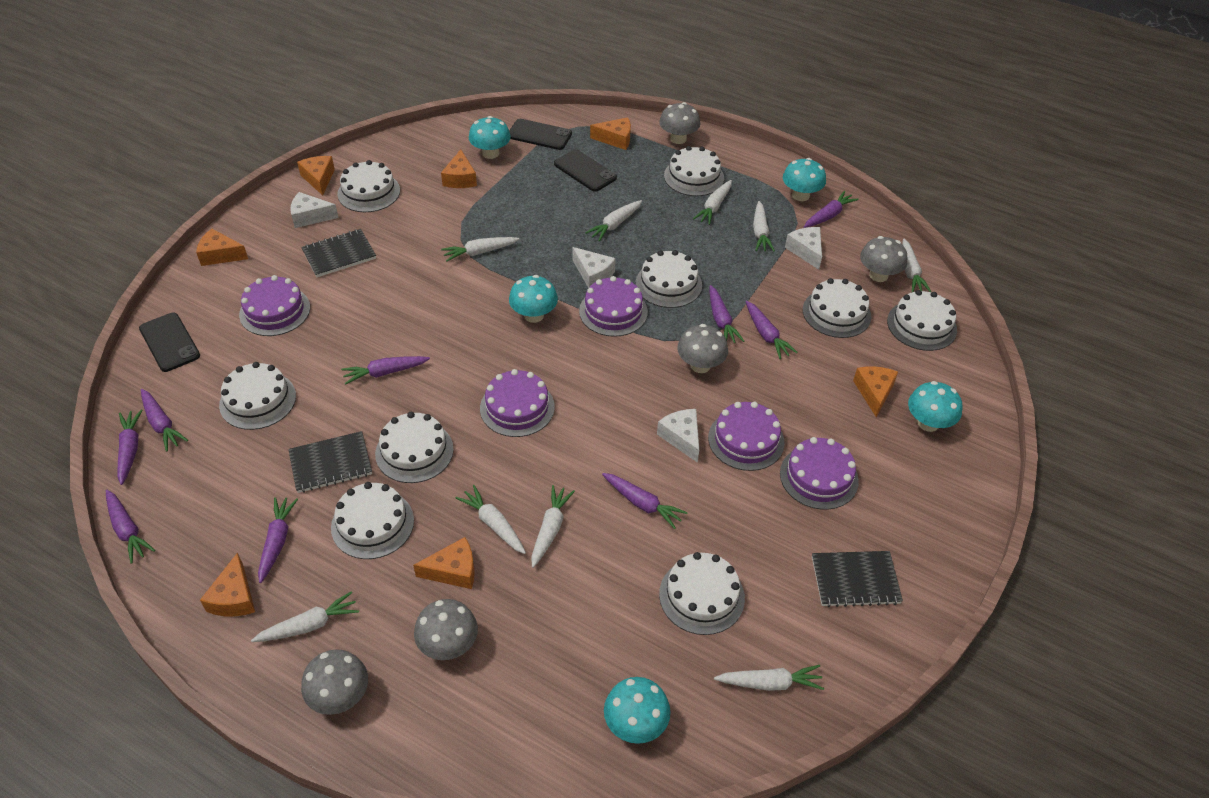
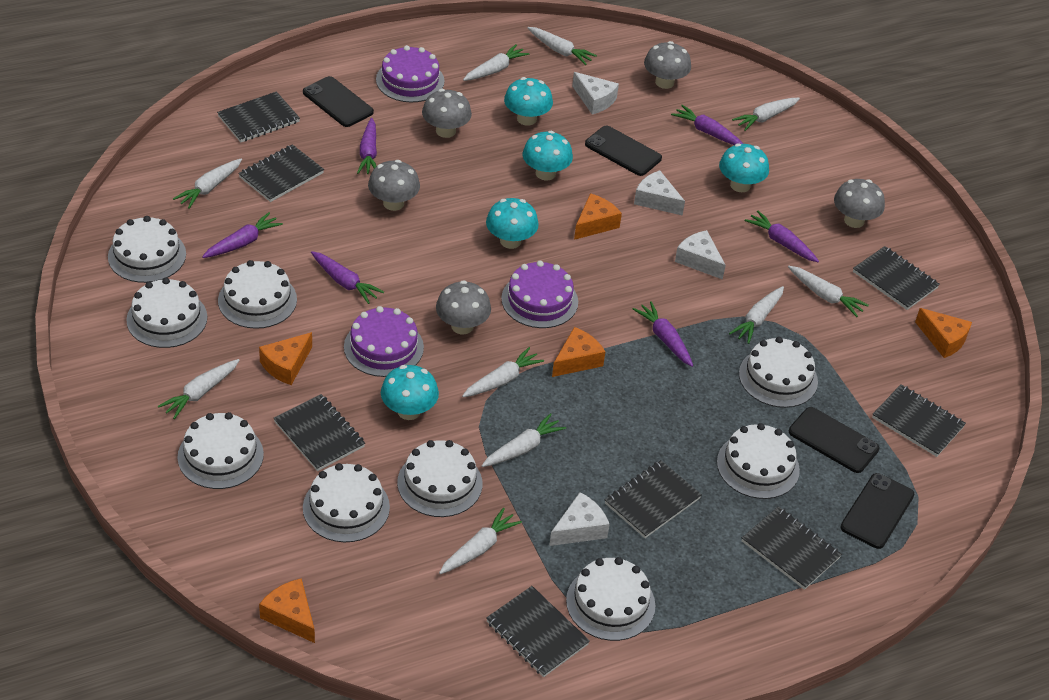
black notebook: [288,431,372,493] [301,229,376,277] [812,551,903,607] = 3 -> [217,91,300,142] [238,144,324,202] [274,394,365,471] [486,586,590,677] [605,460,702,538] [742,506,842,590] [853,246,940,310] [872,384,966,457] = 8
black phone: [139,313,200,372] [509,119,572,150] [554,149,617,192] = 3 -> [303,76,374,127] [585,126,662,176] [789,407,880,473] [840,473,914,549] = 4
orange cheese: [196,229,248,266] [200,552,255,616] [297,156,335,195] [413,537,475,589] [441,149,477,188] [590,117,631,150] [853,366,898,417] = 7 -> [259,332,312,385] [259,578,315,643] [552,327,605,377] [574,193,622,240] [915,308,972,358] = 5
purple cake: [239,275,310,336] [480,369,555,437] [579,276,648,337] [708,402,785,471] [780,437,859,510] = 5 -> [344,306,424,377] [376,45,444,102] [501,261,578,328] = 3
purple carrot: [106,489,155,564] [117,410,143,485] [141,389,188,452] [258,497,298,583] [341,356,430,385] [602,473,688,529] [710,285,744,343] [746,300,798,359] [804,191,859,228] = 9 -> [202,212,283,258] [311,251,384,304] [357,118,377,174] [633,301,693,367] [671,105,743,145] [745,211,819,262] = 6
white carrot: [251,591,359,642] [441,237,519,262] [456,485,526,554] [531,485,575,568] [585,200,642,242] [693,180,732,225] [714,665,824,691] [753,201,775,252] [902,239,931,292] = 9 -> [158,359,239,419] [173,159,242,209] [439,507,522,574] [462,347,544,397] [463,44,530,81] [482,413,566,467] [527,27,597,65] [729,286,784,344] [732,98,800,131] [788,266,869,317] = 10

